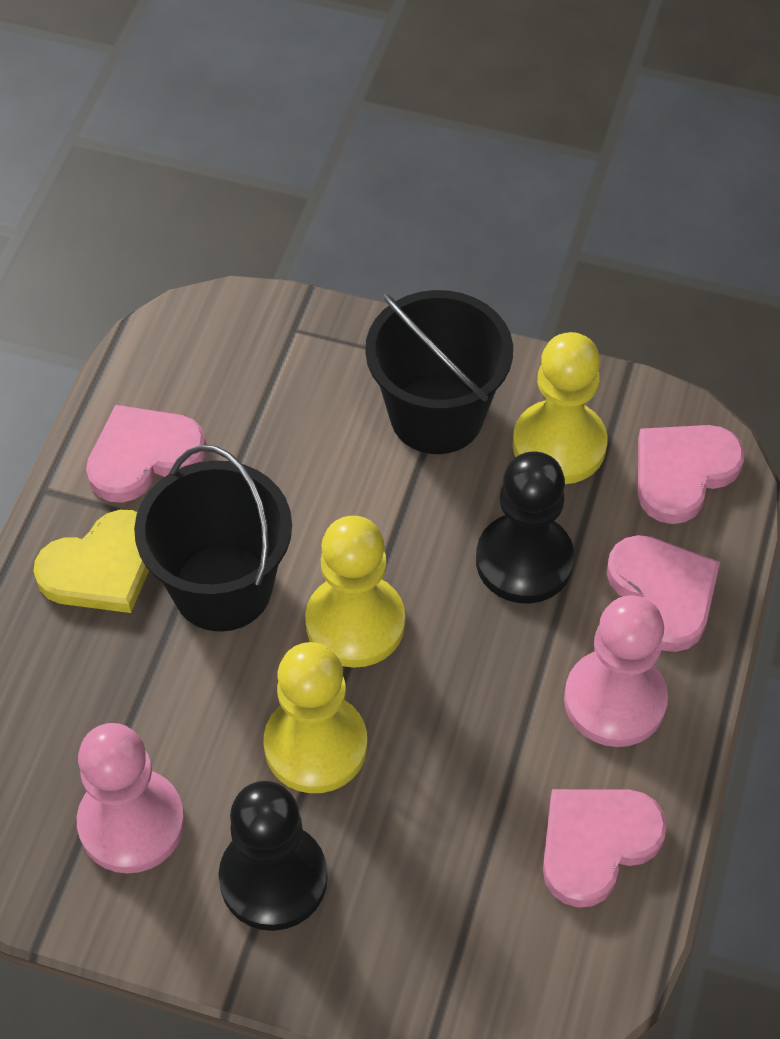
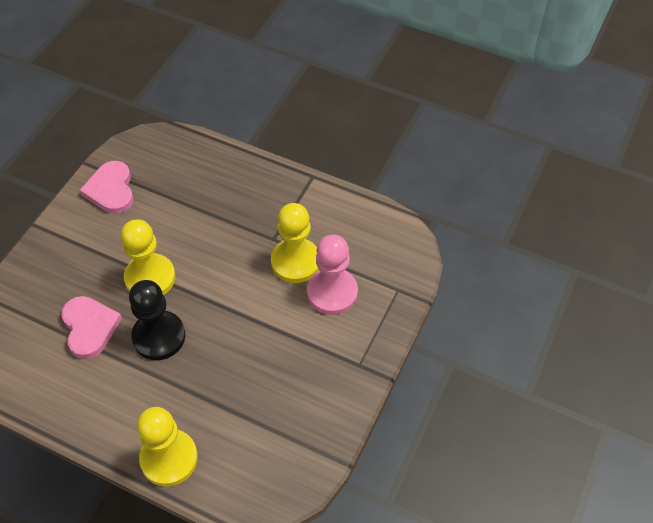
black bucket: [134,445,292,632] [365,290,513,454] = 2 -> none = 0
black pawn: [219,781,328,931] [476,452,574,603] = 2 -> [129,280,185,360] = 1
pink heart: [86,405,206,503] [543,789,667,908] [607,535,720,652] [638,425,745,524] = 4 -> [61,296,122,359] [80,161,134,214] = 2
pink pawn: [77,723,185,874] [564,595,668,747] = 2 -> [307,235,358,315] = 1
yellow heart: [33,510,149,613] = 1 -> none = 0

